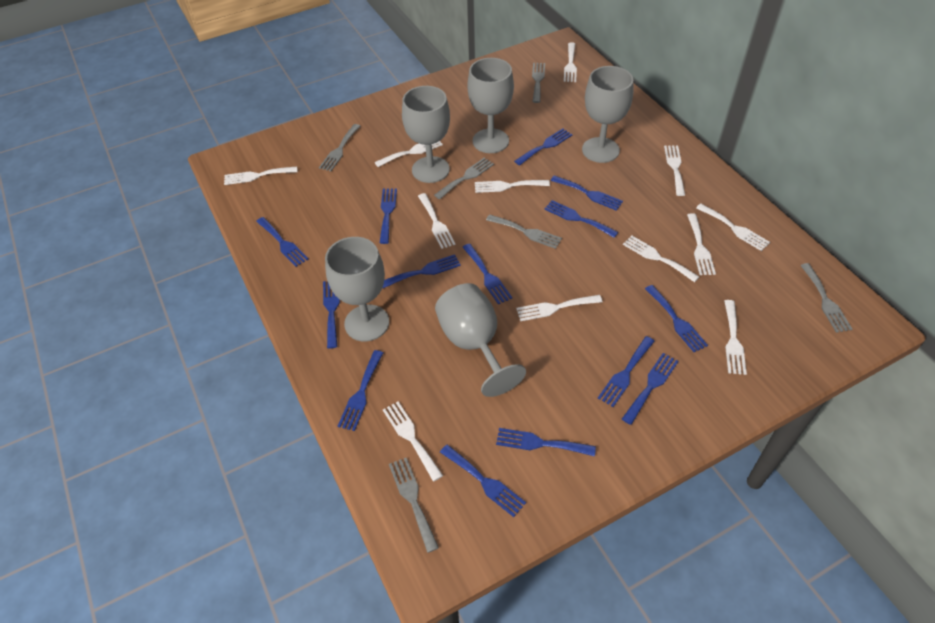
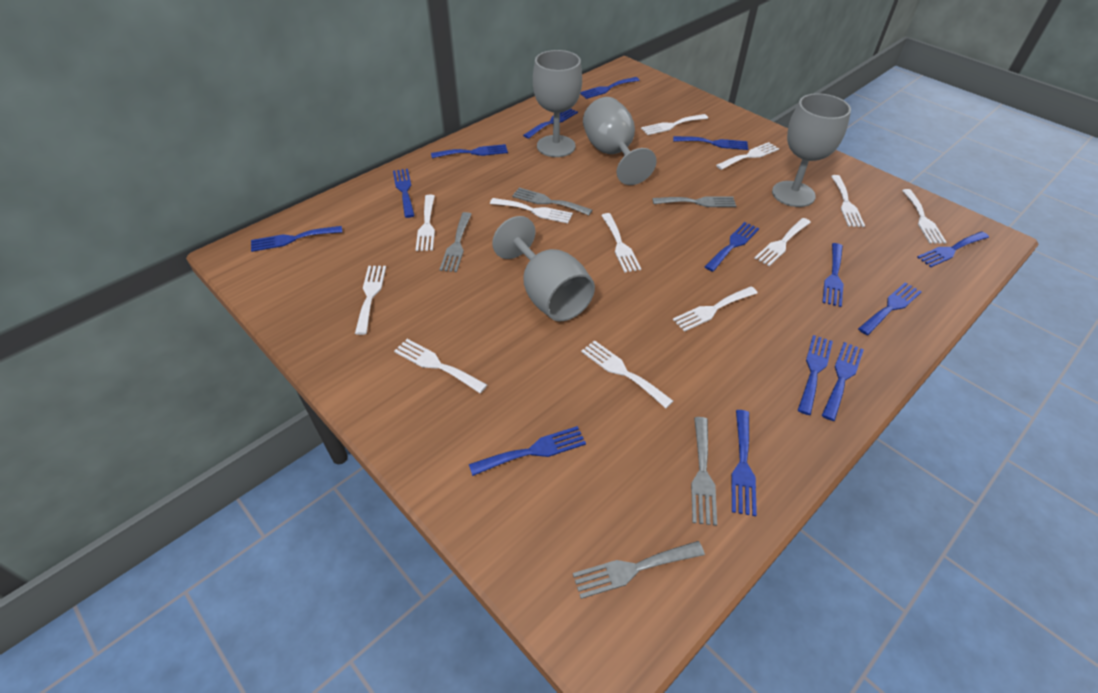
grey fork: [319,124,361,171] [389,458,439,553] [434,158,494,199] [486,214,562,249] [532,63,545,103] [800,263,852,333] = 6 -> [439,212,472,272] [512,188,592,215] [573,541,705,599] [653,197,736,207] [691,417,717,526] = 5
grey goblet: [325,237,389,341] [402,86,450,183] [435,283,526,397] [467,58,514,153] [582,66,633,163] = 5 -> [492,216,595,321] [533,50,582,157] [583,97,657,185] [772,93,851,207] = 4

